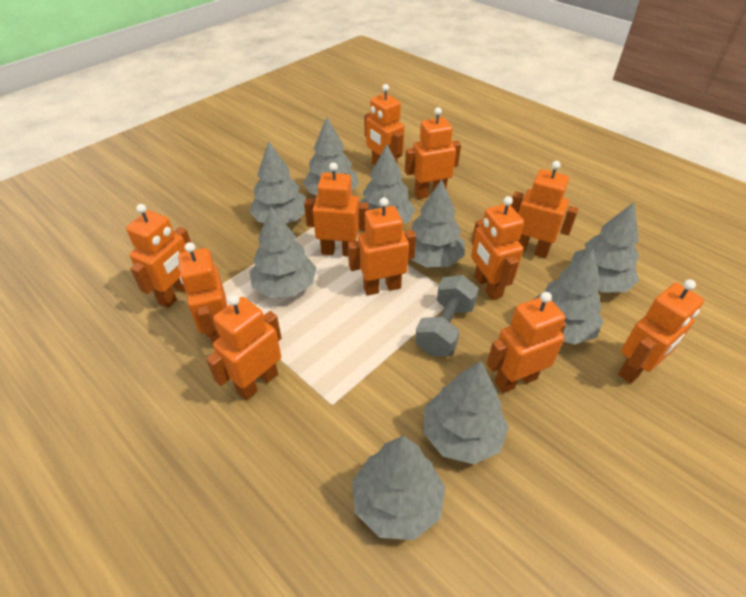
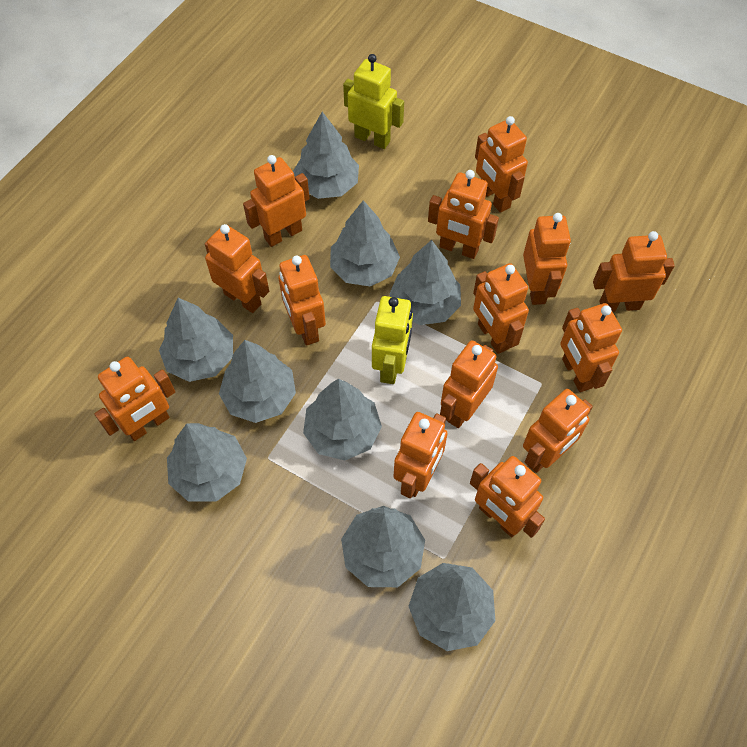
grey dumbbell: [415,275,479,356] = 1 -> none = 0
orange robot: [126,204,191,308] [178,242,227,344] [206,295,282,401] [304,162,369,257] [348,197,416,296] [364,84,404,166] [405,107,461,199] [471,196,524,300] [487,292,566,393] [511,161,578,258] [618,279,704,384] = 11 -> [95,357,175,441] [205,224,269,313] [243,155,310,247] [278,255,326,346] [394,412,448,498] [428,170,499,259] [440,340,498,428] [470,456,545,538] [473,263,529,354] [475,116,528,213] [523,213,571,305] [523,389,593,473] [560,303,622,392] [593,231,675,312] = 14
yellow robot: none = 0 -> [343,54,404,149] [372,296,413,384] = 2

